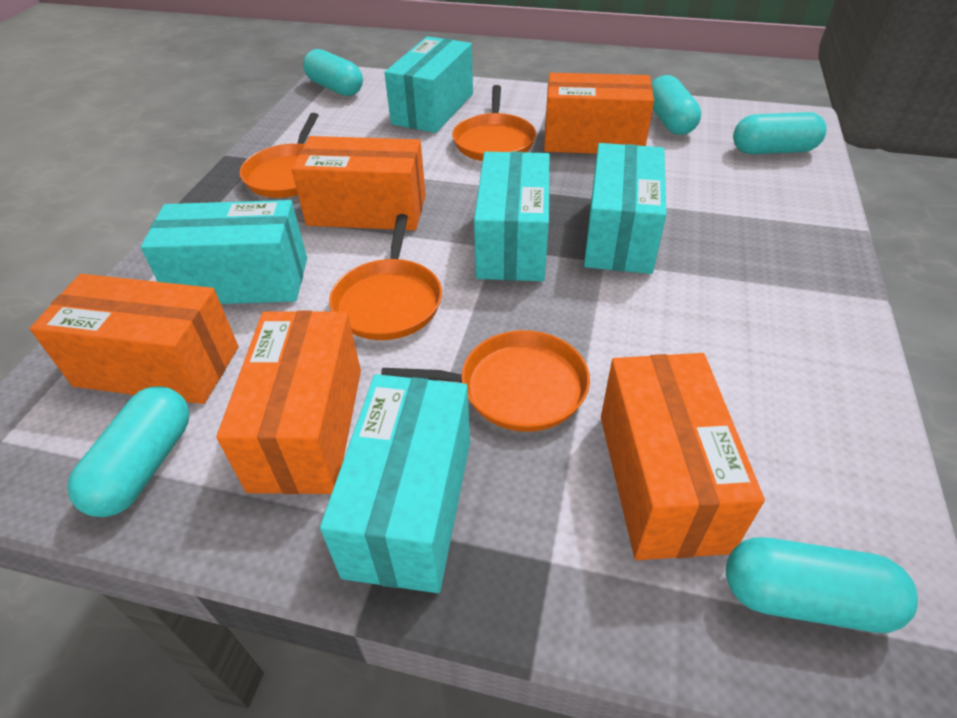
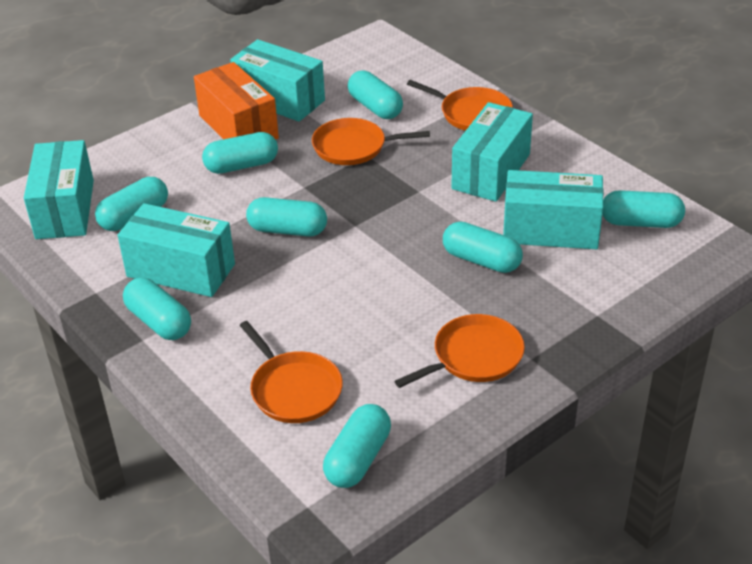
orange box: [30,274,238,404] [216,311,361,494] [292,136,426,230] [544,73,654,154] [601,353,765,560] = 5 -> [194,62,279,140] = 1
turquoise capsule: [67,386,190,517] [303,49,363,96] [651,75,701,135] [726,538,918,633] [733,112,827,154] = 5 -> [95,177,168,231] [123,278,191,340] [202,132,278,174] [246,197,327,237] [323,404,391,488] [348,70,403,119] [443,221,523,273] [603,190,685,228] = 8

